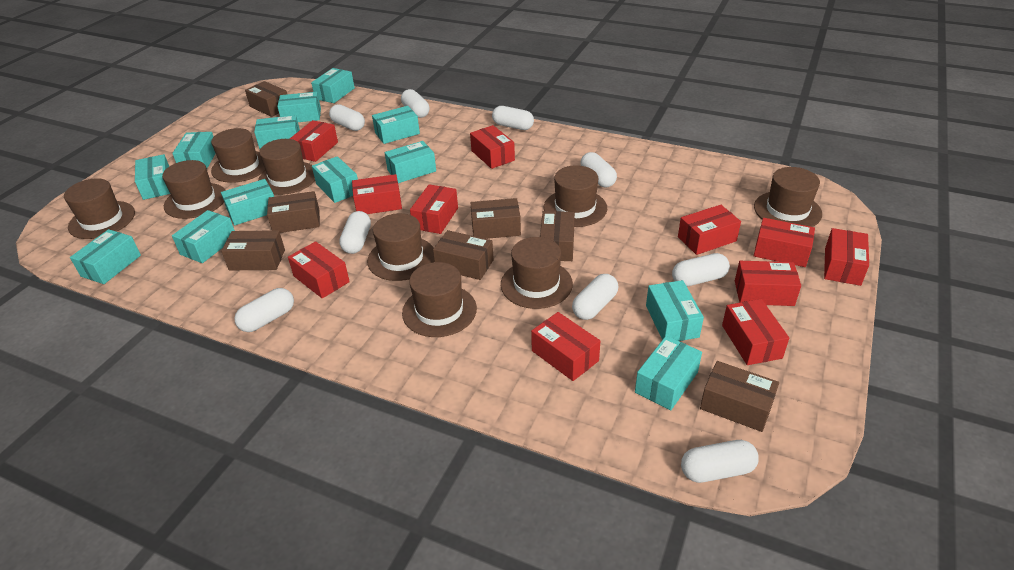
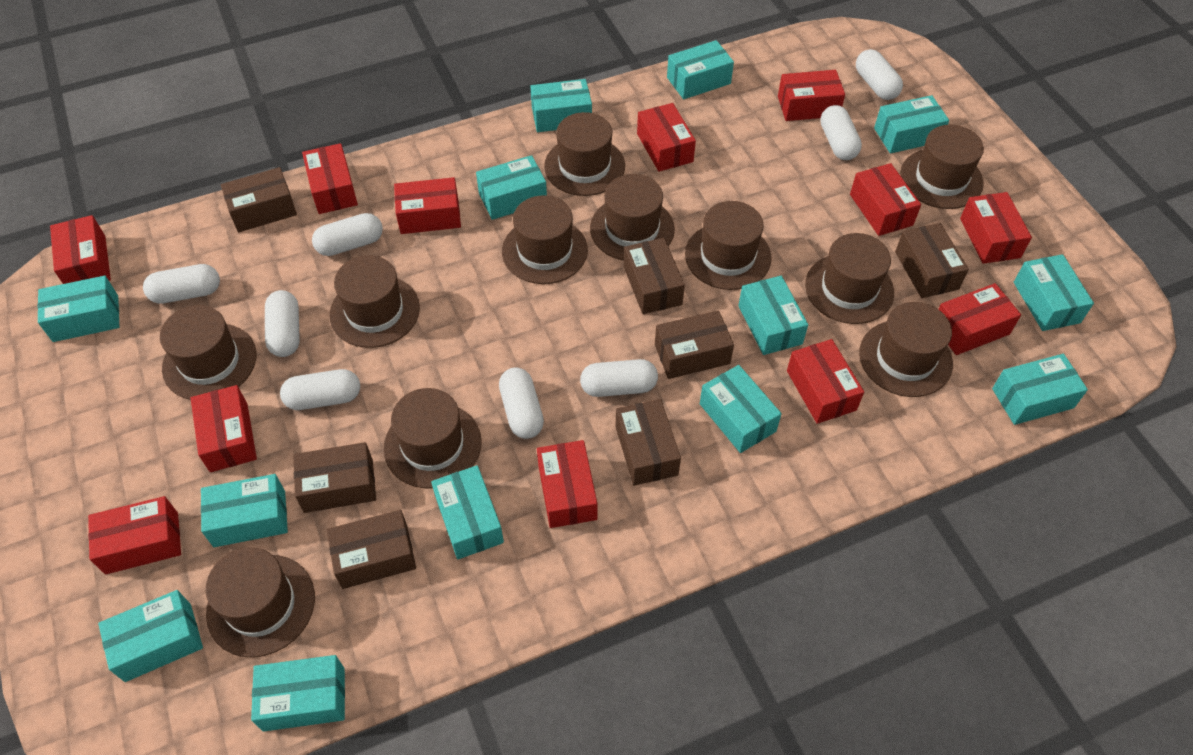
brown hat: [64,178,135,239] [162,160,226,219] [211,128,266,183] [258,139,315,195] [367,213,434,281] [402,262,477,337] [501,237,573,309] [544,165,607,227] [754,167,822,227] = 9 -> [160,305,257,400] [206,547,315,658] [329,256,420,348] [383,388,482,488] [502,195,588,284] [544,112,625,196] [590,174,675,260] [685,201,772,290] [805,233,894,324] [859,302,953,397] [900,125,984,209] = 11
red box: [288,241,350,298] [290,120,338,162] [352,174,402,214] [410,184,458,234] [470,125,515,169] [531,312,600,381] [678,205,741,255] [722,299,789,365] [735,261,801,306] [754,218,815,267] [824,228,869,286] = 11 -> [50,215,111,284] [88,496,181,575] [191,385,257,472] [302,143,358,214] [394,177,461,234] [537,440,597,528] [637,103,696,172] [778,70,845,121] [787,339,864,424] [850,163,921,236] [938,283,1021,355] [960,192,1032,264] = 12
white capsule: [234,288,294,332] [329,104,365,131] [339,211,371,254] [401,89,429,118] [492,106,534,130] [572,274,618,320] [580,152,617,187] [672,253,730,286] [681,440,759,483] = 9 -> [143,264,220,304] [265,290,300,357] [280,369,360,410] [312,213,383,256] [499,367,544,439] [580,359,658,397] [820,105,862,160] [856,49,903,100] = 8

